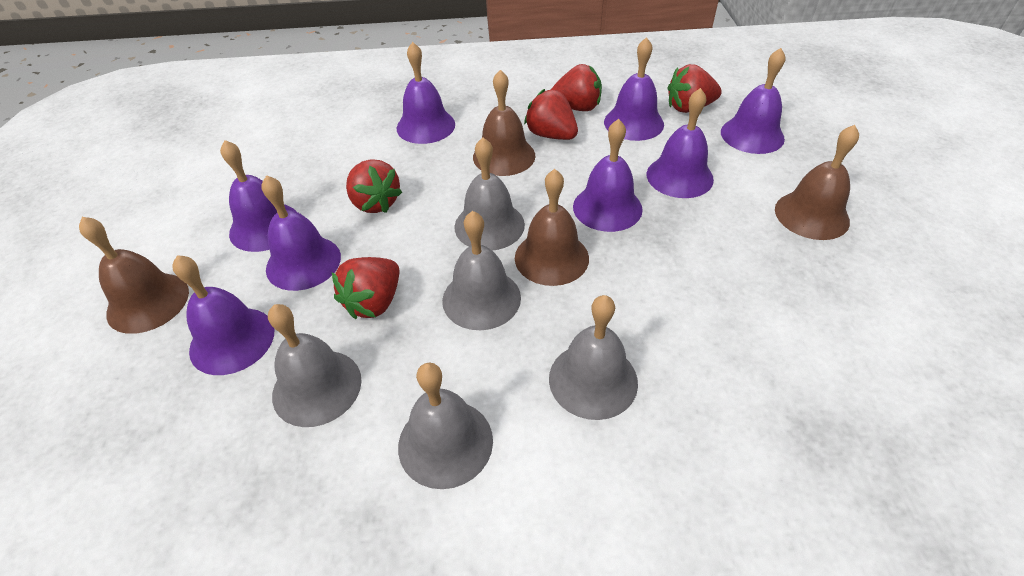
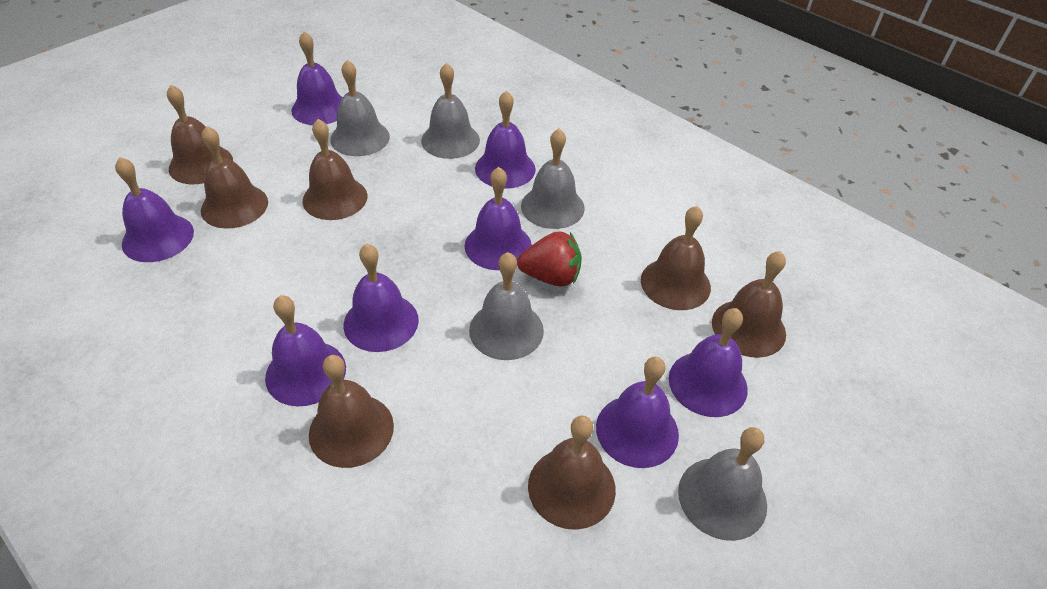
brown bell: [79,217,189,334] [473,70,535,176] [515,169,589,286] [775,125,859,240] = 4 -> [167,85,233,184] [201,126,268,229] [302,119,367,220] [309,355,394,468] [528,415,616,530] [641,206,711,310] [712,251,786,358] = 7
red strawberry: [332,257,400,319] [346,159,402,213] [524,89,578,140] [551,64,602,111] [668,64,722,113] = 5 -> [517,231,582,287] = 1

